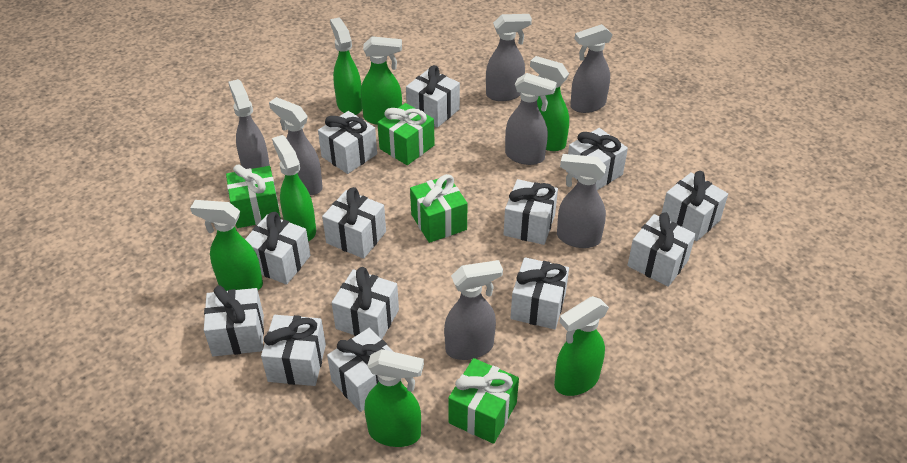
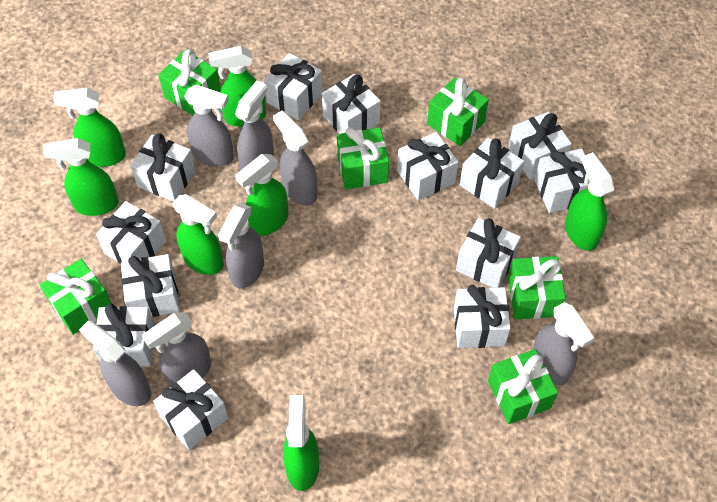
green gift: [226,164,281,228] [377,103,435,165] [410,174,468,243] [448,358,519,444] = 4 -> [40,259,112,335] [158,49,221,115] [337,127,389,189] [427,78,489,146] [488,349,558,424] [508,256,566,319] = 6

